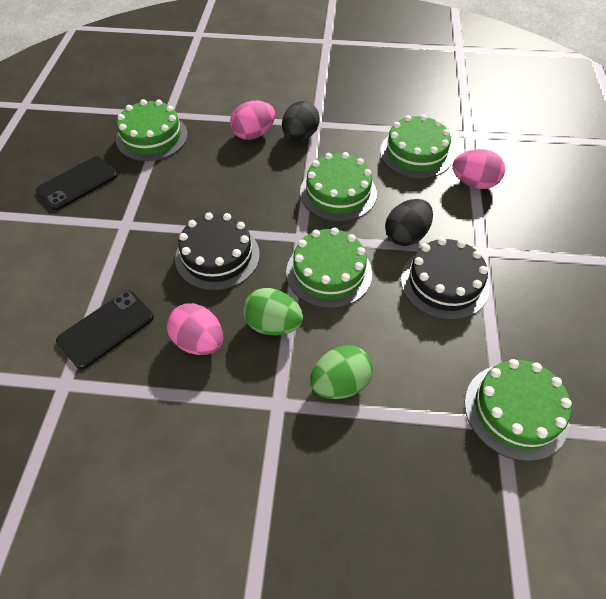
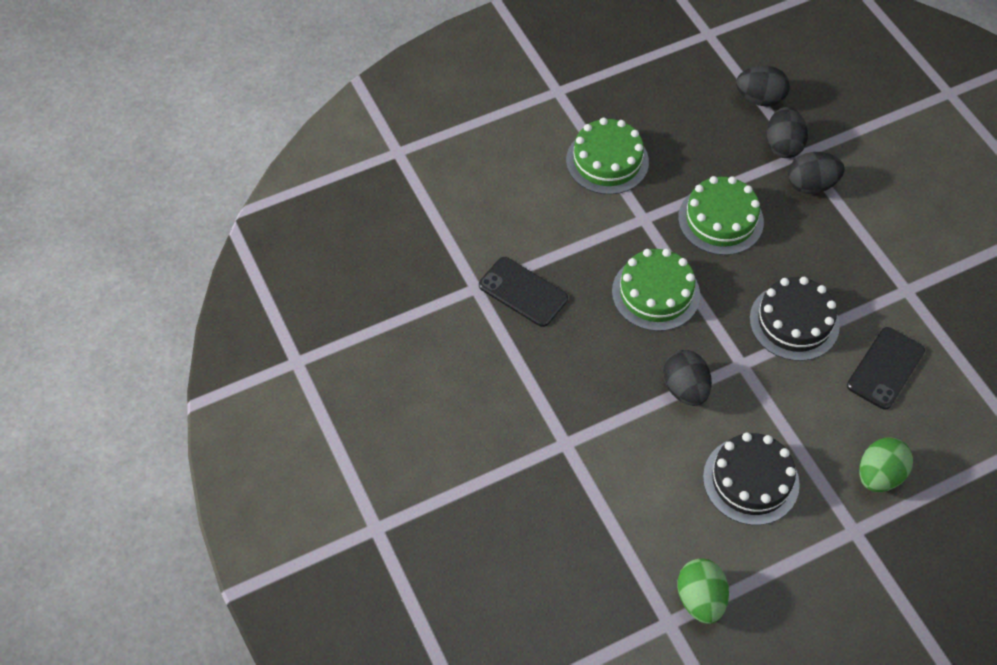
black egg: [282,101,320,141] [385,199,433,246] = 2 -> [663,350,712,406] [736,66,790,107] [766,107,808,158] [788,152,845,194] = 4
green cake: [116,99,188,161] [286,228,372,308] [300,152,377,222] [380,114,453,179] [465,359,572,461] = 5 -> [566,118,649,195] [612,249,700,331] [678,176,764,255] = 3
pink egg: [167,303,223,355] [230,101,275,140] [453,149,505,189] = 3 -> none = 0

